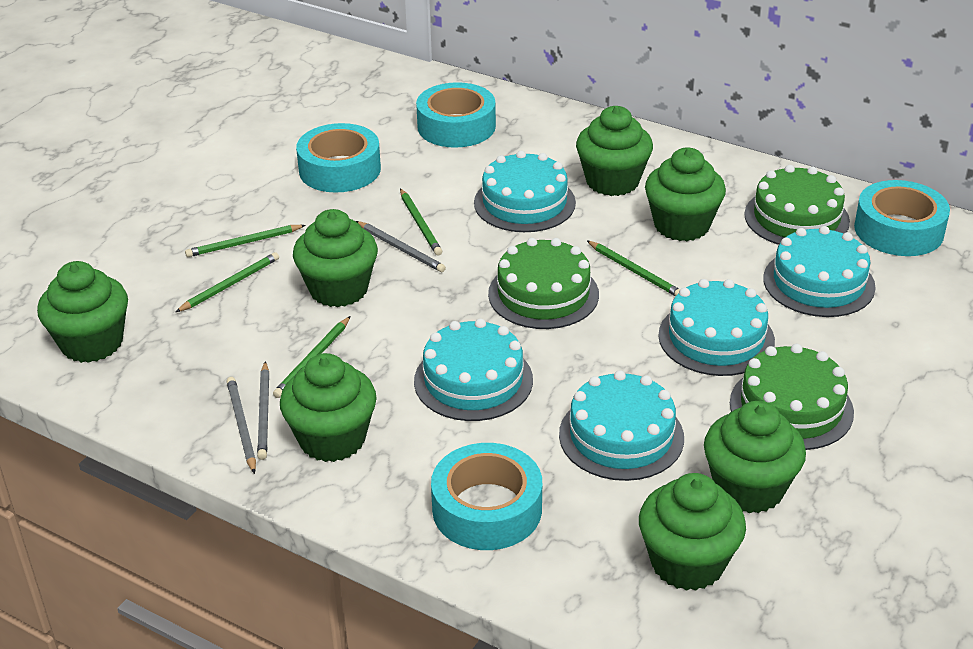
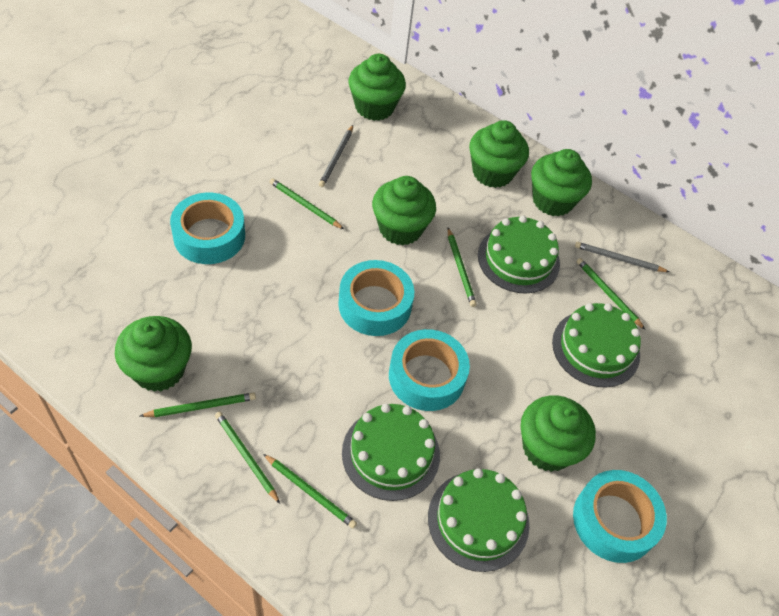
green cake: [488,238,599,329] [730,344,854,450] [744,165,850,245] = 3 -> [342,404,440,501] [428,468,530,572] [478,215,560,294] [552,303,641,388] = 4
green cupcake: [37,261,128,363] [280,353,377,462] [293,209,378,307] [576,106,653,196] [639,473,746,591] [645,148,726,241] [704,401,806,513] = 7 -> [115,316,192,392] [348,54,406,121] [372,176,436,246] [469,120,529,188] [520,395,596,472] [531,149,592,217] = 6
green pencil: [176,252,279,312] [185,225,306,257] [273,316,351,398] [400,188,442,256] [587,241,680,296] = 5 -> [140,392,256,417] [215,412,280,504] [263,454,357,529] [270,178,344,229] [448,228,477,307] [576,258,645,330] = 6
grey pencil: [227,377,256,474] [257,361,269,460] [356,221,446,272] = 3 -> [319,125,353,187] [575,242,669,272] = 2
turquoise cake: [414,318,533,421] [474,151,576,232] [559,370,684,481] [658,279,775,376] [763,226,876,317] = 5 -> none = 0

